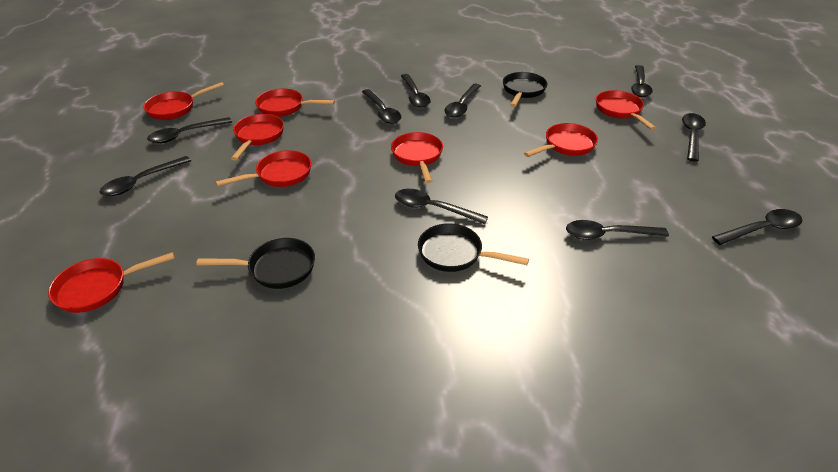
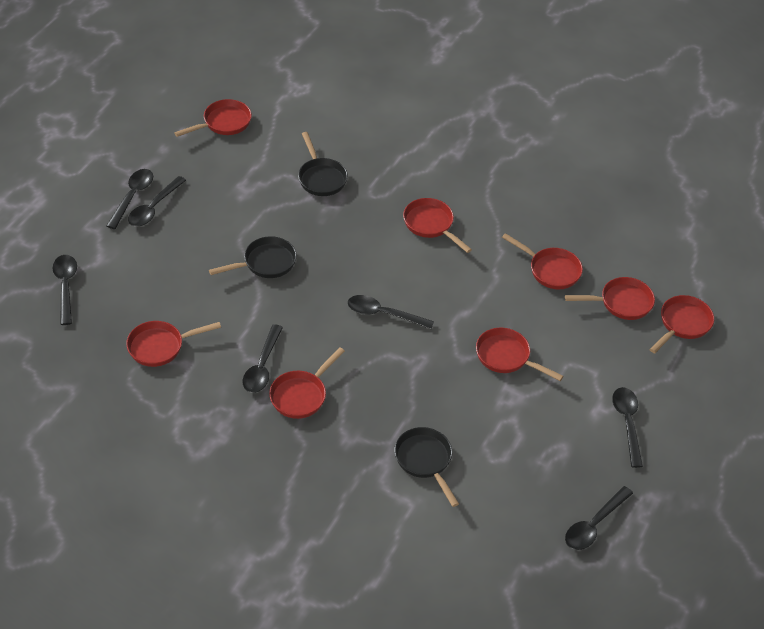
black spoon: [100,156,191,196] [147,117,232,143] [362,89,401,124] [395,189,488,224] [401,74,431,108] [444,84,481,118] [566,220,669,240] [631,65,653,97] [682,113,706,162] [712,209,802,245] = 10 -> [53,255,77,325] [106,169,153,229] [128,176,186,227] [242,324,283,393] [348,295,434,329] [565,486,633,550] [612,387,643,468] = 7

